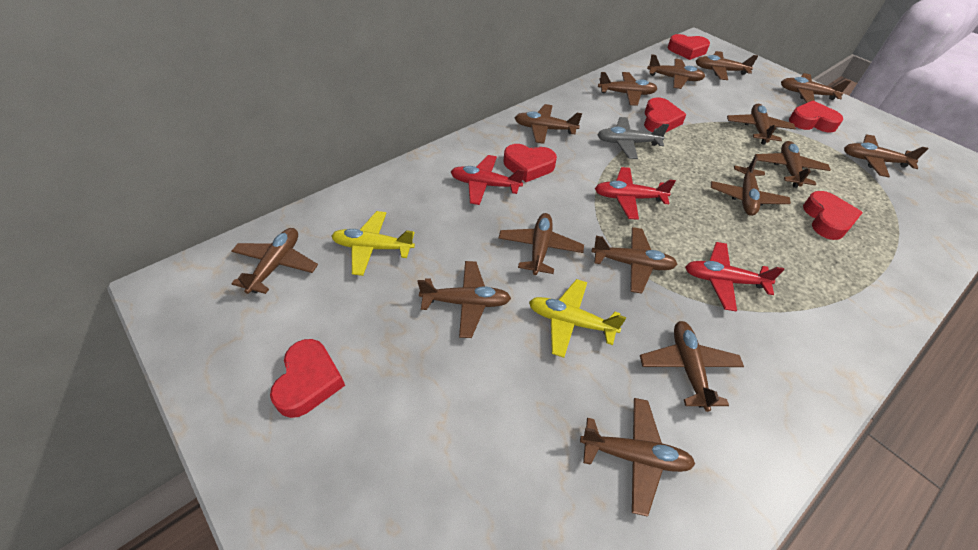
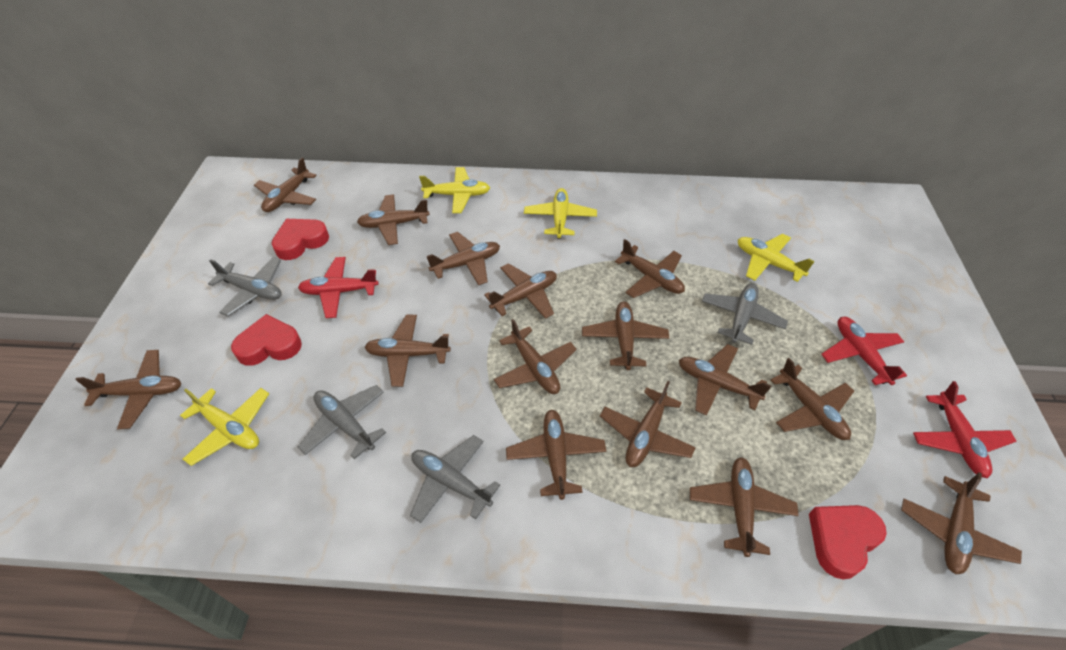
grey plane: [597,117,669,159] = 1 -> [208,257,282,316] [298,385,386,459] [410,435,500,523] [702,283,788,345] = 4
red heart: [270,339,345,418] [504,144,557,182] [644,97,686,133] [668,34,710,60] [789,101,843,132] [803,191,863,240] = 6 -> [231,314,302,366] [272,219,329,260] [809,505,887,580] = 3
yellow plane: [332,211,415,276] [529,279,626,358] = 2 -> [180,388,269,466] [419,167,490,213] [524,188,597,239] [738,233,815,282] = 4

